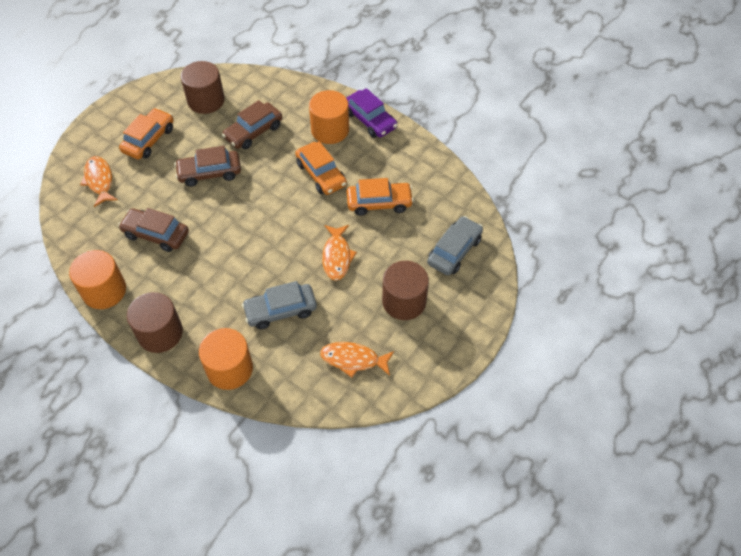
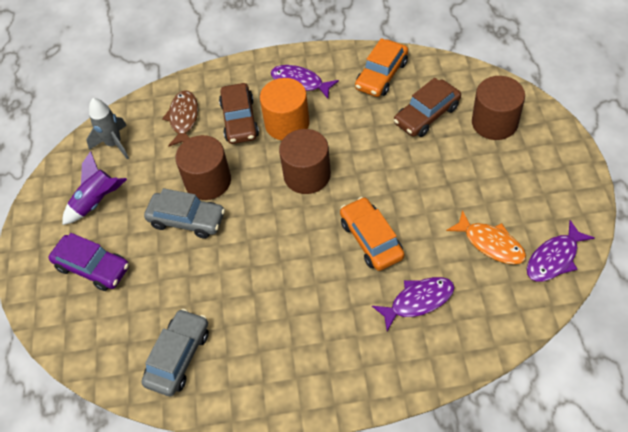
brown car: [118,208,189,252] [175,146,241,187] [222,100,282,150] = 3 -> [219,83,259,144] [394,78,461,137] = 2
brown fish: none = 0 -> [162,90,198,147] = 1
grey rocket: none = 0 -> [86,98,129,160] = 1
orange car: [119,108,174,160] [295,141,347,195] [347,178,414,216] = 3 -> [340,197,404,271] [355,38,408,97] = 2
orange cylinder: [69,250,126,309] [199,328,253,390] [309,90,349,144] = 3 -> [260,78,310,140] = 1
orange fish: [80,156,118,207] [320,342,394,378] [322,225,357,281] = 3 -> [446,210,526,264] = 1
purple fish: none = 0 -> [271,65,339,99] [372,277,455,331] [527,220,595,282] = 3
purple rocket: none = 0 -> [62,151,127,225] = 1

